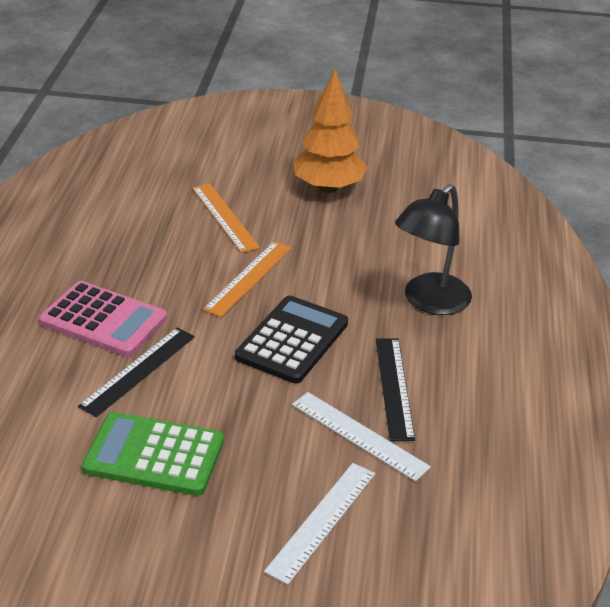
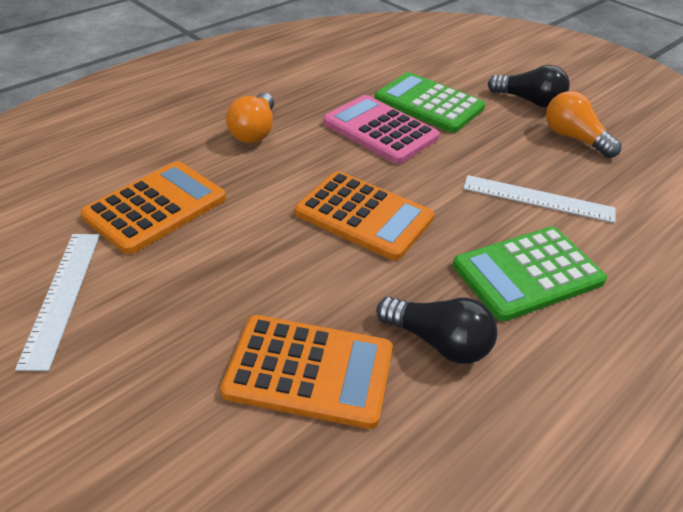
black calculator: [235,296,348,384] = 1 -> none = 0
black lamp: [395,184,472,315] = 1 -> none = 0
black light bulb: none = 0 -> [376,297,498,364] [487,65,570,107] = 2
black ruler: [78,328,195,417] [376,338,415,441] = 2 -> none = 0
green calculator: [82,412,224,496] = 1 -> [374,72,485,133] [453,227,607,322] = 2
orange calculator: none = 0 -> [81,161,226,254] [220,315,393,429] [295,171,434,261] = 3
orange light bulb: none = 0 -> [226,93,274,143] [546,91,622,158] = 2
orange ruler: [192,183,260,253] [203,241,292,317] = 2 -> none = 0
orange tree: [293,69,367,193] = 1 -> none = 0

